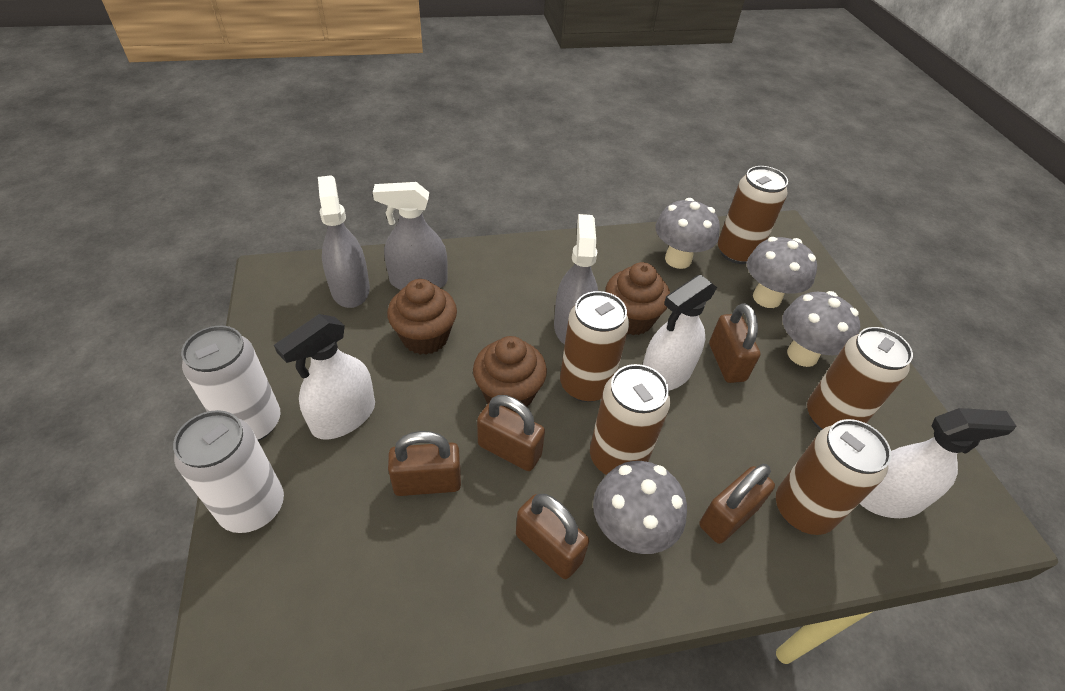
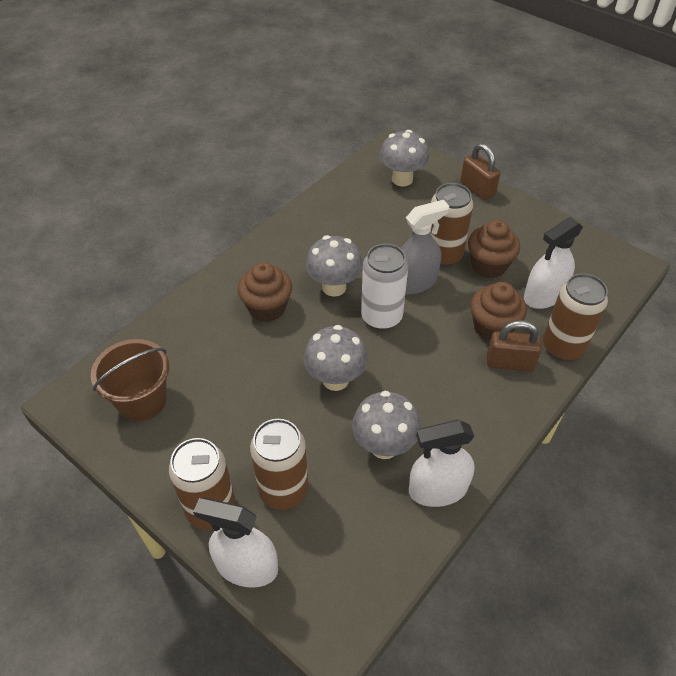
brown bucket: none = 0 -> [91,339,169,421] = 1
brown can: [560,291,629,402] [590,364,670,475] [718,166,788,264] [776,419,891,535] [807,327,913,430] = 5 -> [169,438,236,530] [250,419,308,510] [430,183,473,267] [543,274,608,361] = 4
brown padlock: [388,431,461,496] [477,395,545,471] [516,494,589,579] [699,464,775,544] [709,303,760,383] = 5 -> [460,143,500,200] [487,320,542,371] = 2
grey spray bottle: [318,175,370,308] [373,182,448,290] [554,214,598,345] = 3 -> [401,200,449,295] = 1
white can: [173,410,284,533] [181,326,281,441] = 2 -> [361,244,408,330] = 1

